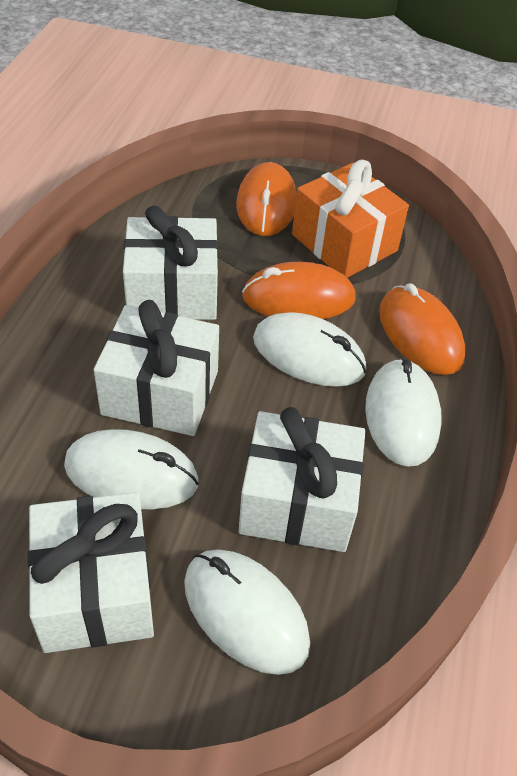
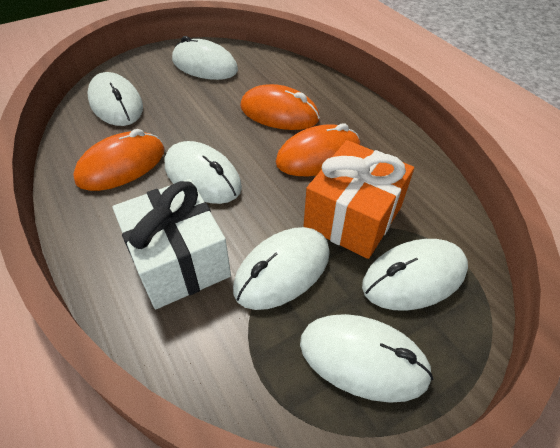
white gift: [28,492,154,653] [94,300,219,436] [123,206,218,320] [239,407,366,552] = 4 -> [113,179,231,309] = 1
white mouse: [64,429,199,509] [184,549,310,675] [253,312,366,387] [365,358,442,467] = 4 -> [87,72,143,126] [165,141,242,204] [172,36,238,80] [233,227,330,310] [300,314,433,403] [362,239,468,311] = 6

